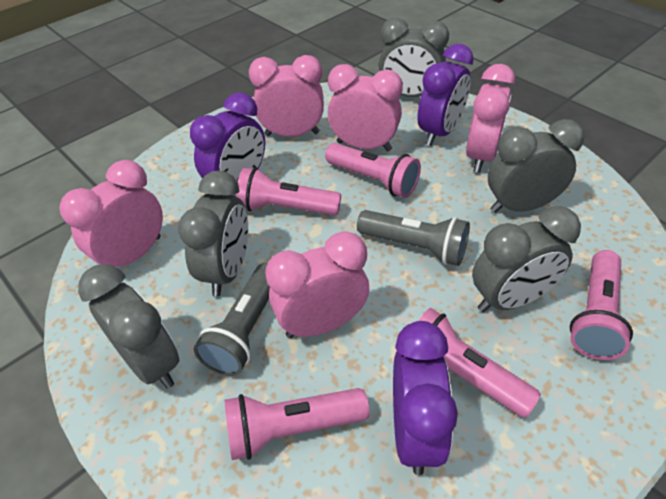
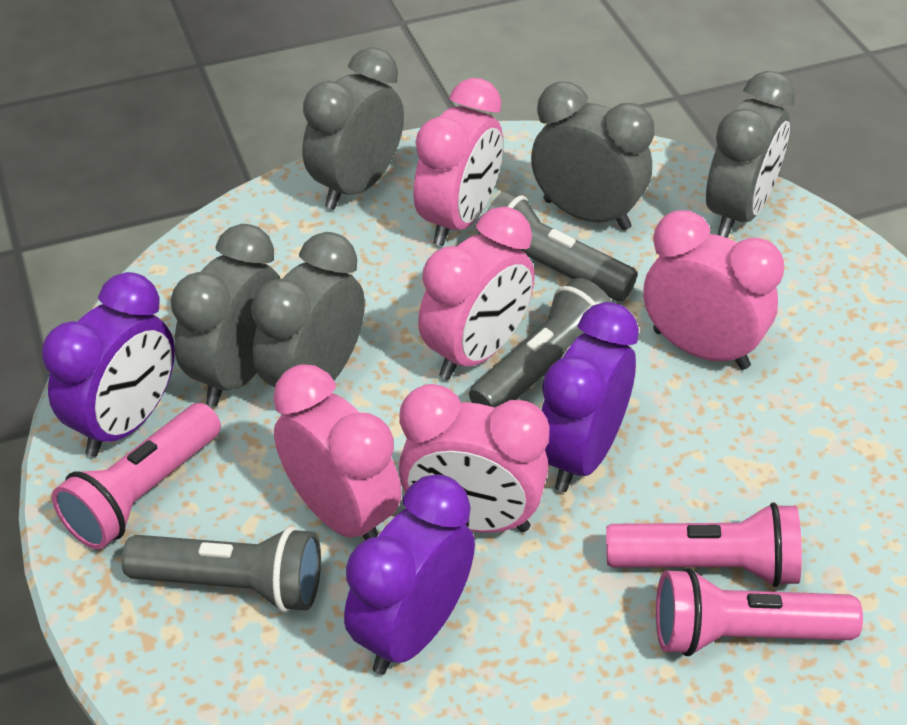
grey flashlight: [194,263,270,376] [357,210,470,266] = 2 -> [121,526,321,612] [469,278,613,408] [478,191,637,301] = 3
pink flashlight: [224,388,370,460] [236,167,341,215] [325,143,421,198] [418,308,541,418] [570,250,633,360] = 5 -> [52,403,221,550] [606,502,802,587] [656,568,863,656] = 3

